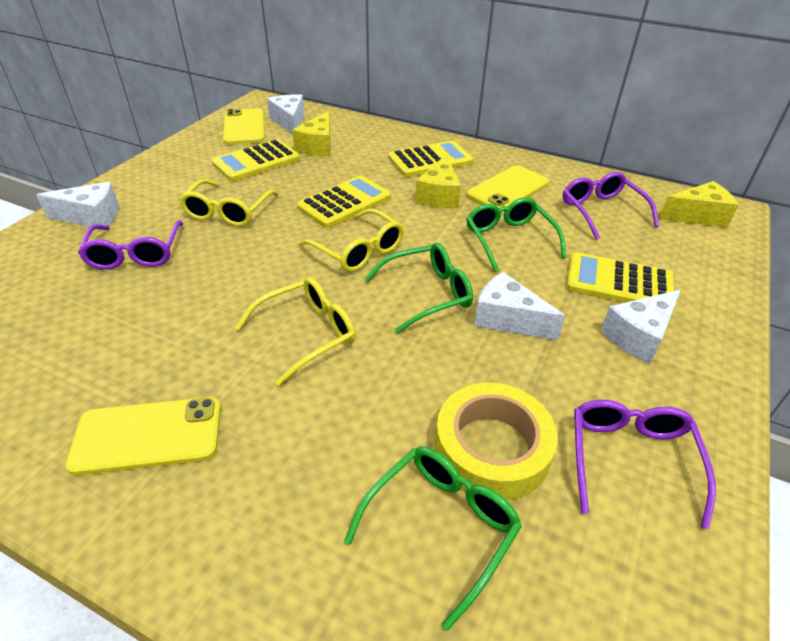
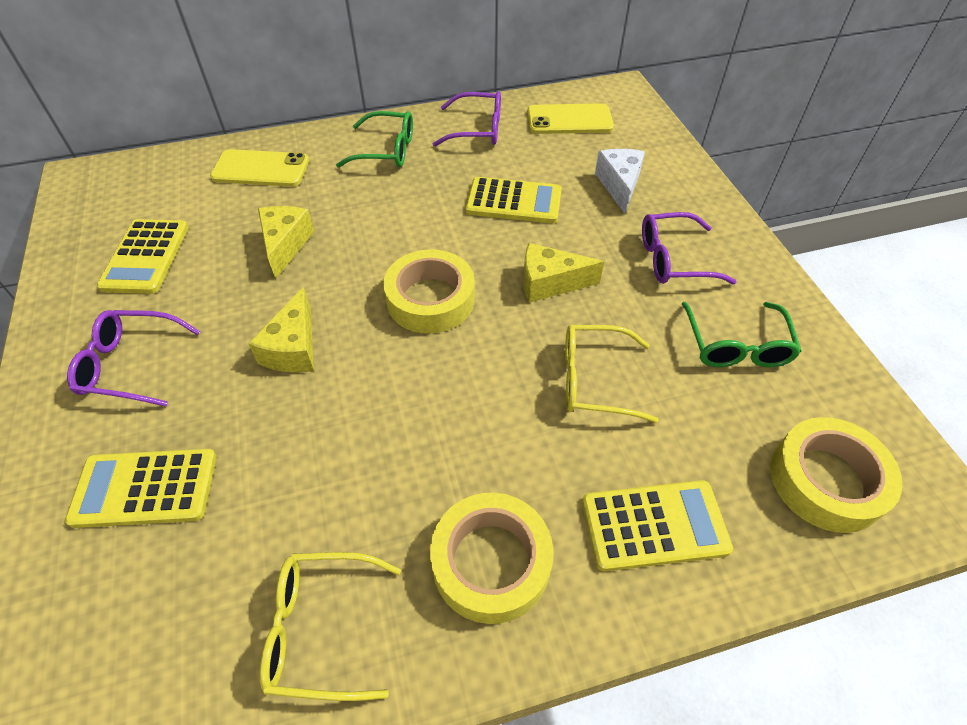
green glasses: [344,447,522,631] [365,243,473,333] [466,197,567,272] = 3 -> [336,111,413,168] [682,302,802,367] = 2
white cheese: [36,182,119,227] [267,94,304,135] [474,272,565,340] [601,290,681,364] = 4 -> [595,149,645,214] = 1
yellow glasses: [179,179,279,227] [235,277,355,386] [299,209,404,272] = 3 -> [260,552,401,701] [565,325,659,423] = 2
yellow phone: [65,397,221,475] [223,108,265,145] [466,165,549,212] = 3 -> [210,149,309,187] [527,103,614,134] = 2
yellow tape: [435,383,558,501] = 1 -> [383,249,475,334] [430,493,554,624] [771,417,903,533] = 3

